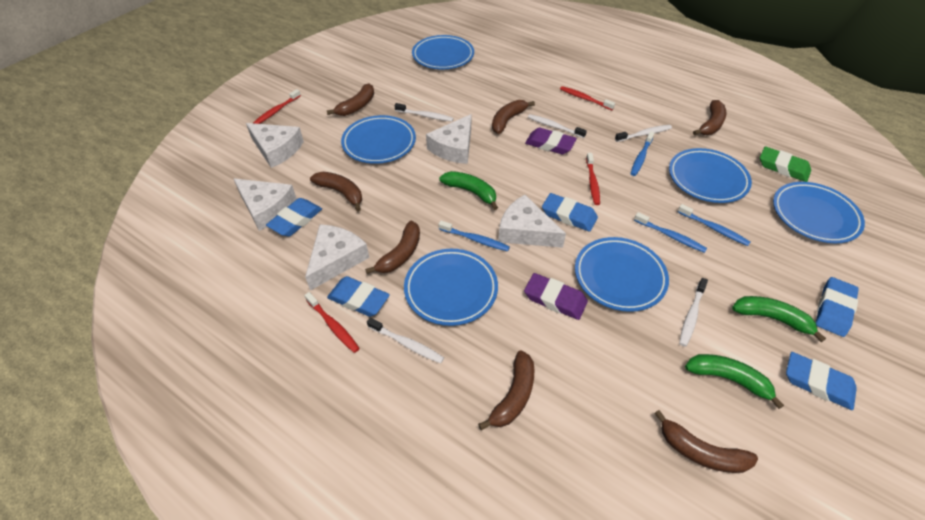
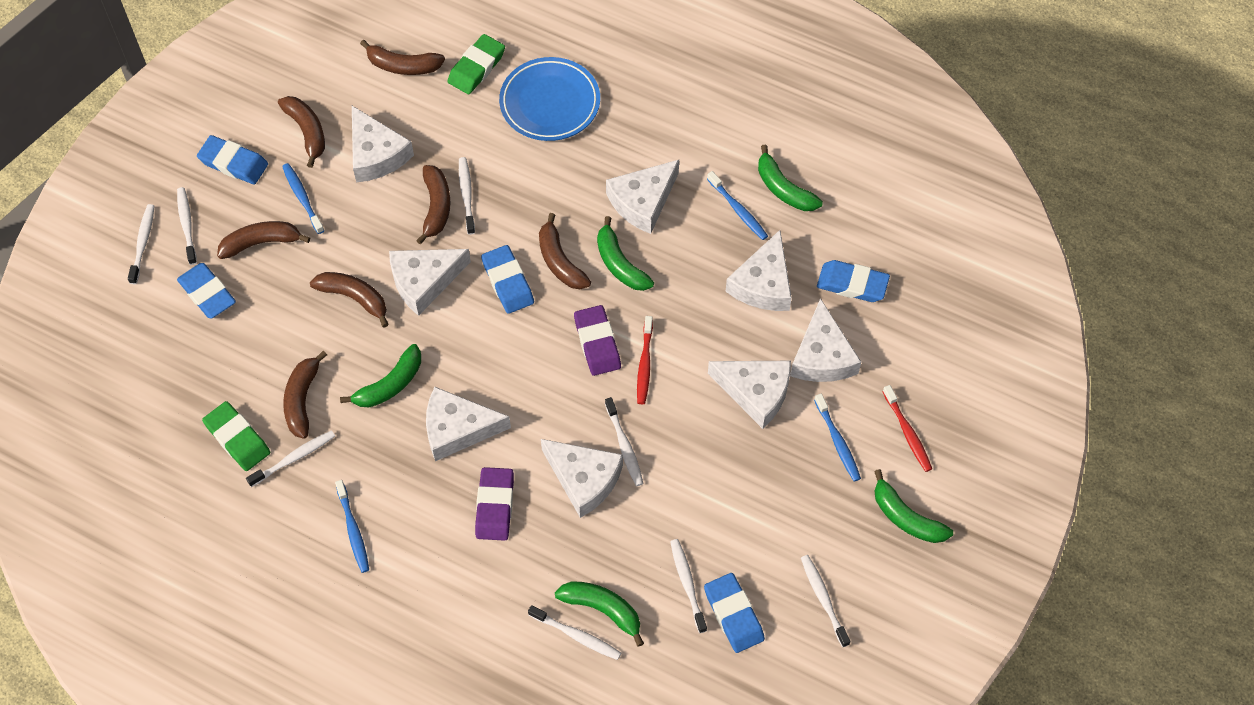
blue plate: [341,115,416,164] [404,249,498,326] [412,35,474,69] [575,237,669,312] [669,148,752,203] [773,182,865,243] = 6 -> [499,57,600,141] = 1
green banana: [439,171,498,210] [685,354,784,409] [732,296,826,342] = 3 -> [340,344,421,407] [555,581,644,647] [597,216,654,291] [758,145,823,211] [874,469,953,543] = 5
green eraser: [760,147,811,182] = 1 -> [202,401,270,471] [448,34,505,94] = 2
red toothbrush: [253,89,301,124] [304,292,360,353] [560,86,615,110] [586,153,600,205] = 4 -> [637,316,653,404] [883,385,932,472] = 2
white cheese: [234,179,297,231] [246,123,304,168] [305,224,369,291] [426,114,472,164] [498,195,566,248] = 5 -> [352,106,414,183] [389,249,471,316] [426,387,511,461] [541,439,623,518] [606,160,679,234] [708,361,791,429] [726,230,792,311] [790,298,861,382] = 8
white toothbrush: [367,318,444,363] [395,103,454,122] [528,114,587,138] [615,125,672,142] [679,278,708,347] = 5 -> [128,204,154,284] [177,187,197,265] [246,430,335,487] [459,157,475,235] [528,605,621,660] [605,397,644,486] [670,539,707,633] [801,555,850,647] = 8

